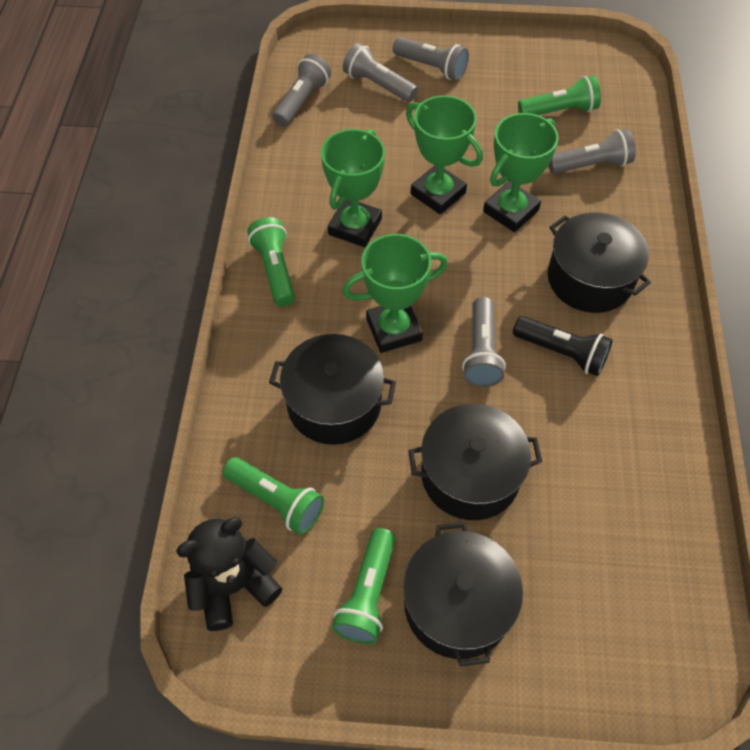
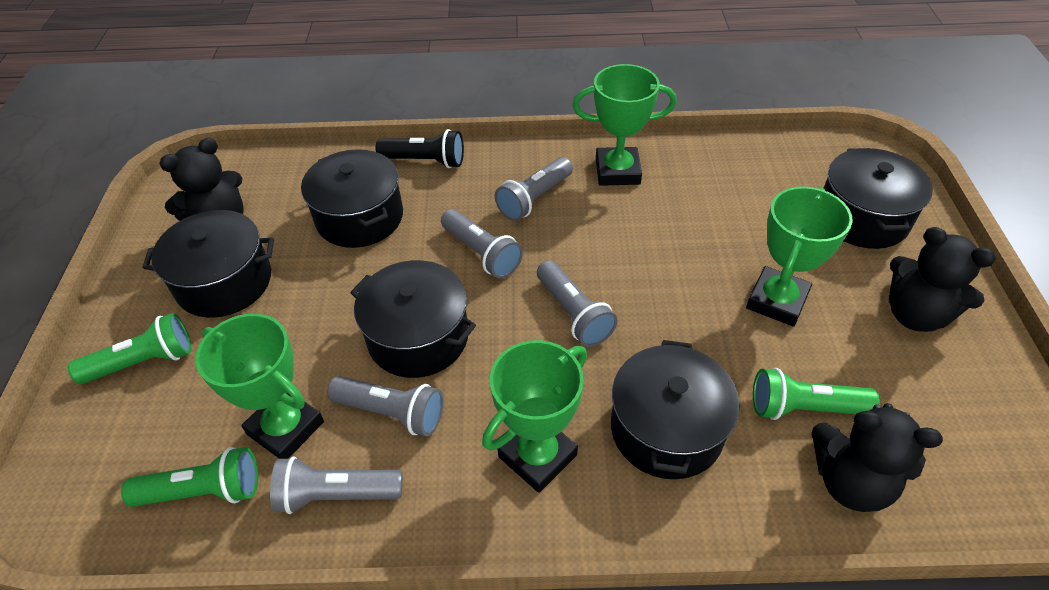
black pot: [269,334,396,445] [403,522,523,666] [408,404,542,520] [548,212,651,313] = 4 -> [143,210,274,318] [301,149,403,248] [350,260,476,378] [611,340,740,479] [824,148,933,249] = 5
black teddy bear: [176,517,283,631] = 1 -> [159,138,244,221] [811,403,943,512] [889,227,996,332] = 3
green flashlight: [223,457,324,535] [247,217,295,306] [332,528,396,644] [518,75,601,115] = 4 -> [68,313,192,384] [121,447,258,507] [753,368,880,420] = 3

